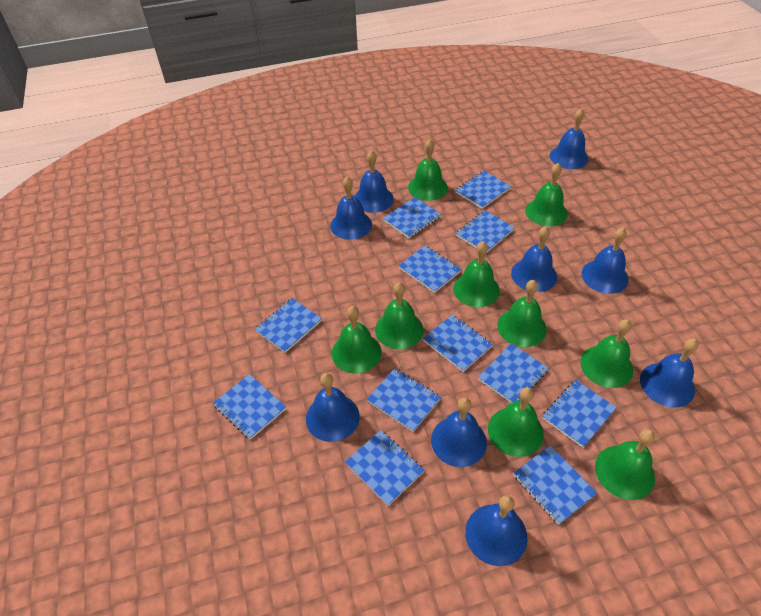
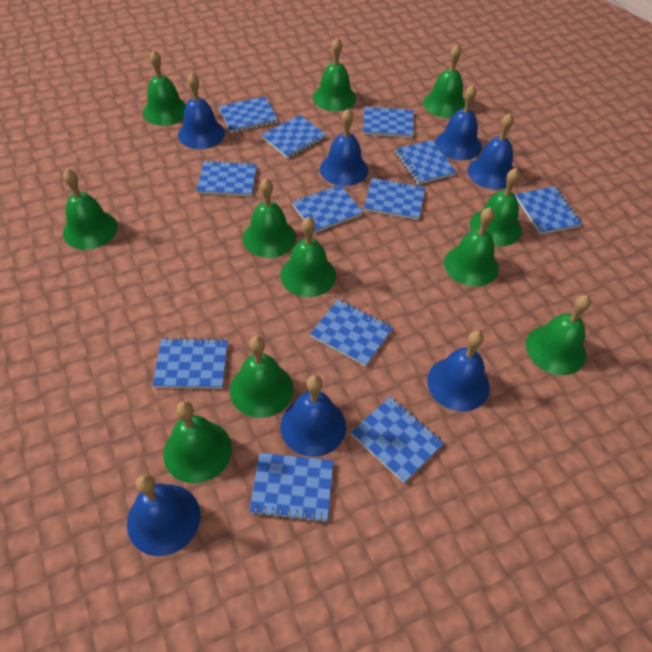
blue bell: [306,373,360,442] [330,176,372,240] [355,150,394,213] [431,398,487,467] [465,495,527,566] [511,226,557,292] [550,108,589,169] [582,228,629,294] [640,338,699,408] = 9 -> [127,474,200,556] [178,73,225,149] [280,375,346,457] [320,109,368,186] [427,331,490,412] [435,85,482,160] [468,113,514,190] = 7
green bell: [332,306,381,374] [375,282,424,349] [408,139,448,201] [453,241,500,307] [488,387,544,457] [498,280,547,347] [525,163,568,226] [580,319,633,388] [595,429,655,500] = 9 -> [63,169,118,250] [143,50,186,126] [163,401,232,483] [230,336,294,418] [243,178,296,258] [280,217,336,297] [313,37,356,111] [423,44,465,118] [444,207,499,287] [470,168,522,246] [526,295,591,375] = 11

